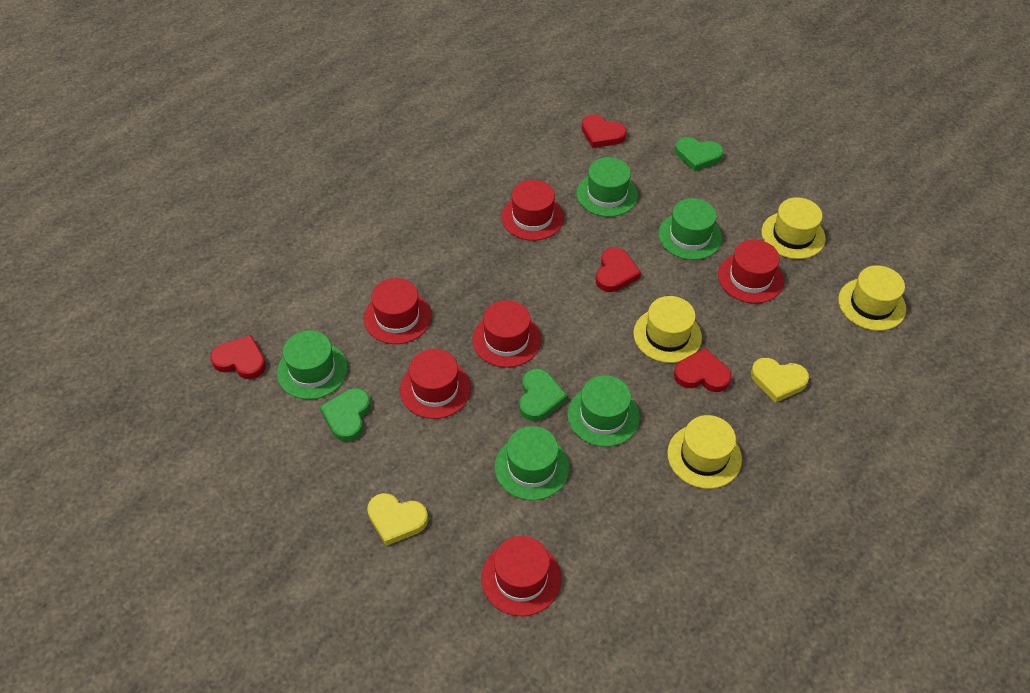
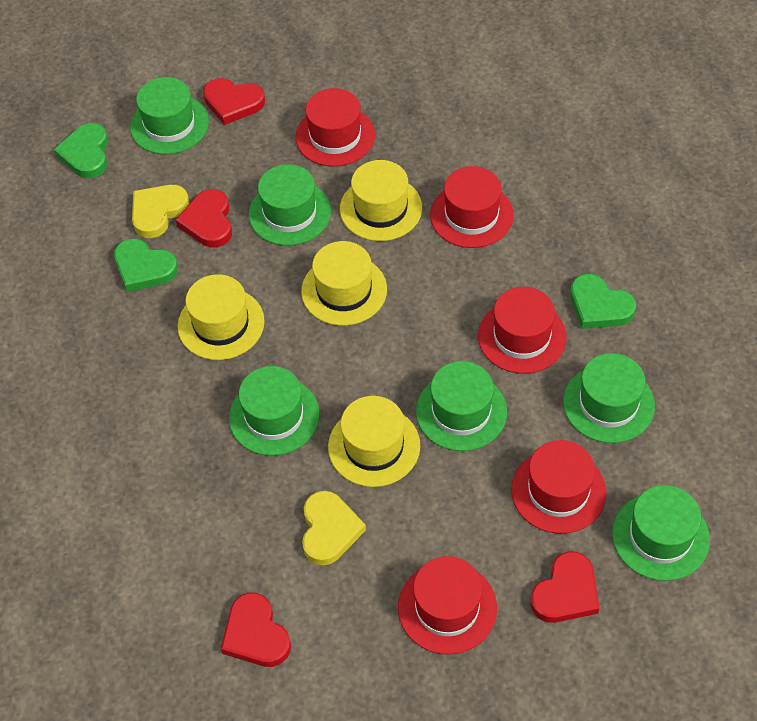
green hat: [277,330,348,400] [495,426,569,500] [567,375,640,447] [576,157,638,217] [658,198,722,260] = 5 -> [130,77,209,154] [229,366,320,456] [249,164,331,246] [416,361,507,451] [563,353,655,443] [612,485,710,581] = 6
red hat: [364,278,431,344] [400,349,471,419] [473,300,541,368] [481,536,561,616] [501,180,564,241] [718,240,784,303] = 6 -> [295,88,375,167] [398,556,497,655] [430,166,514,248] [478,287,567,374] [511,440,606,534] = 5

